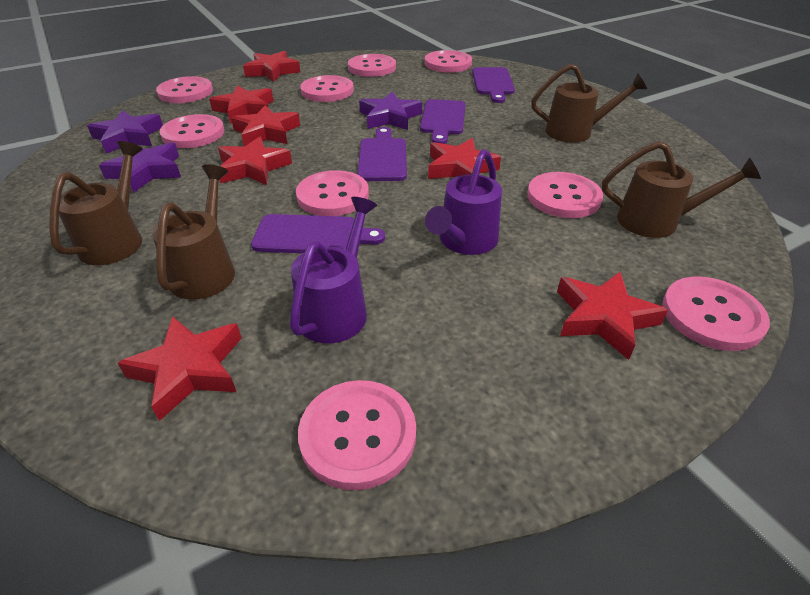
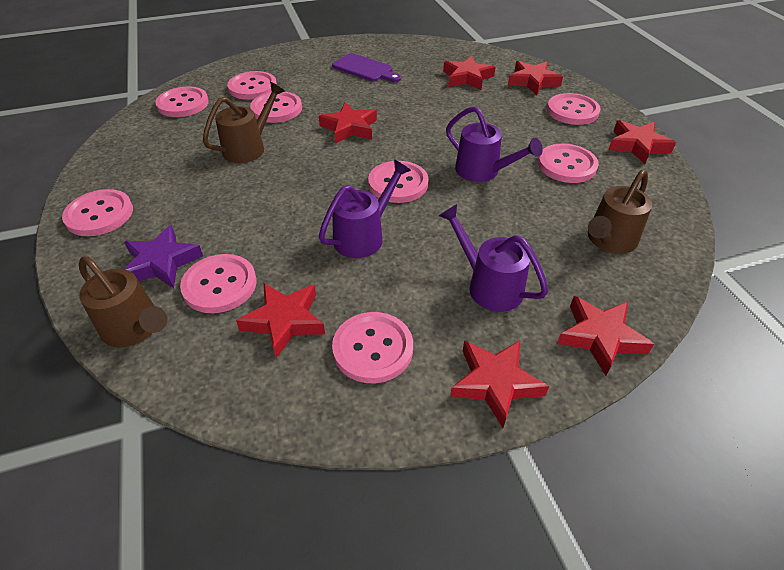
brown watering can: [49,141,143,265] [152,164,235,300] [531,64,647,143] [602,141,761,238] = 4 -> [79,257,167,347] [203,82,285,163] [588,170,652,254] = 3
purple cutting board: [251,214,385,253] [357,127,407,181] [420,99,466,144] [472,67,515,103] = 4 -> [332,53,401,82] = 1
purple star: [87,110,163,154] [99,142,181,193] [359,92,422,130] = 3 -> [124,225,203,288] = 1
purple watering can: [290,197,377,343] [425,149,502,255] = 2 -> [319,160,411,258] [439,204,548,312] [446,106,543,182] = 3

